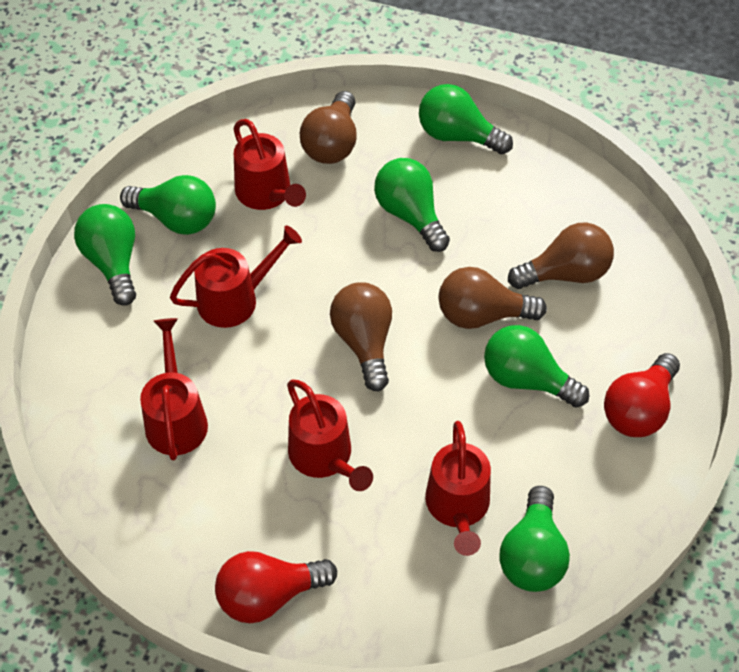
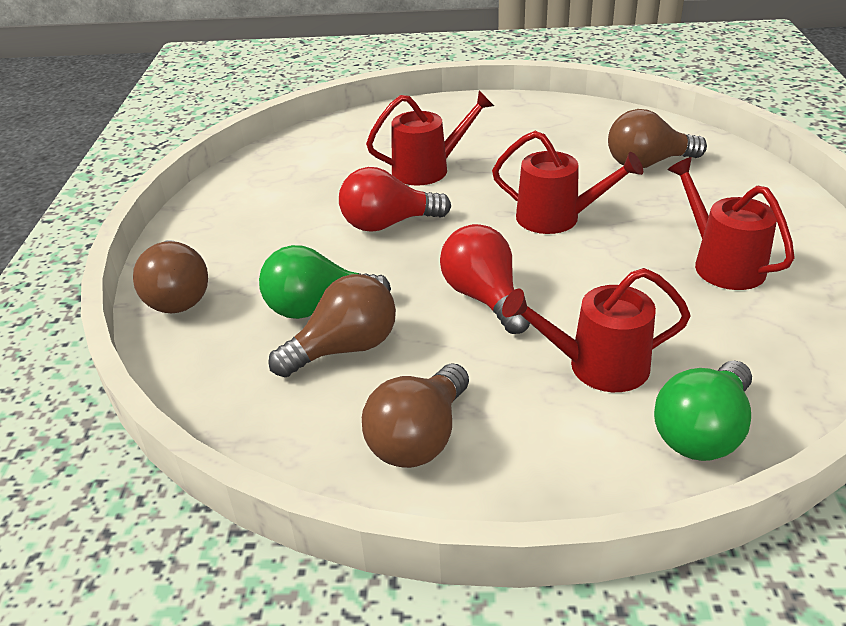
green light bulb: [74,204,136,306] [120,175,216,235] [374,158,450,252] [419,84,513,154] [484,325,589,408] [499,486,570,592] = 6 -> [259,245,391,319] [654,361,752,461] = 2
red watering can: [140,318,208,460] [170,225,302,328] [233,119,306,210] [287,379,373,491] [425,421,491,556] = 5 -> [366,91,494,186] [492,131,643,234] [502,268,691,392] [667,157,795,290] = 4

